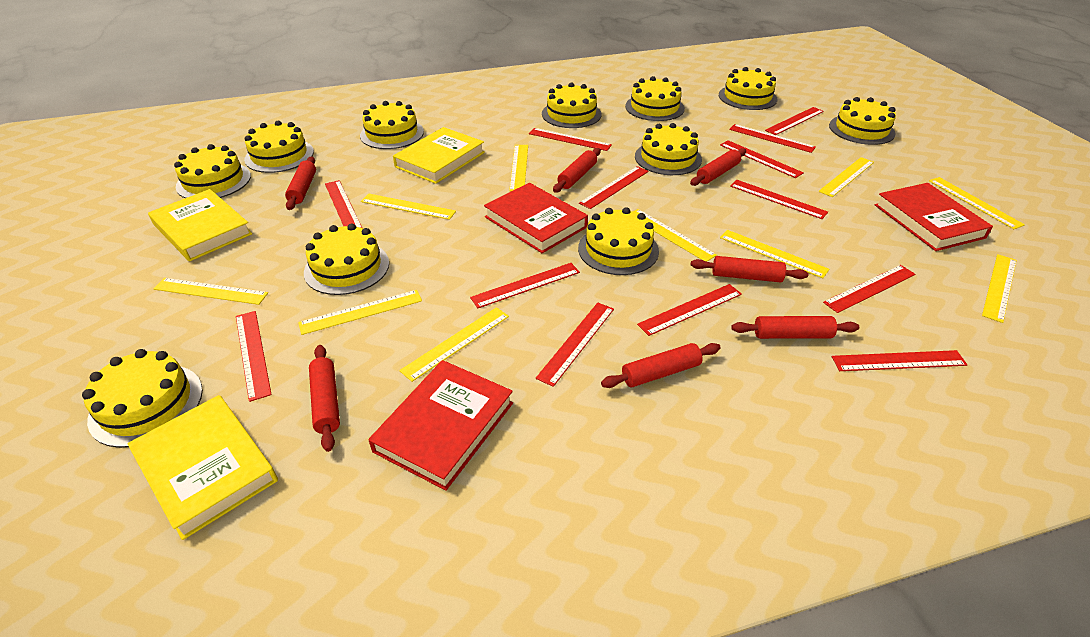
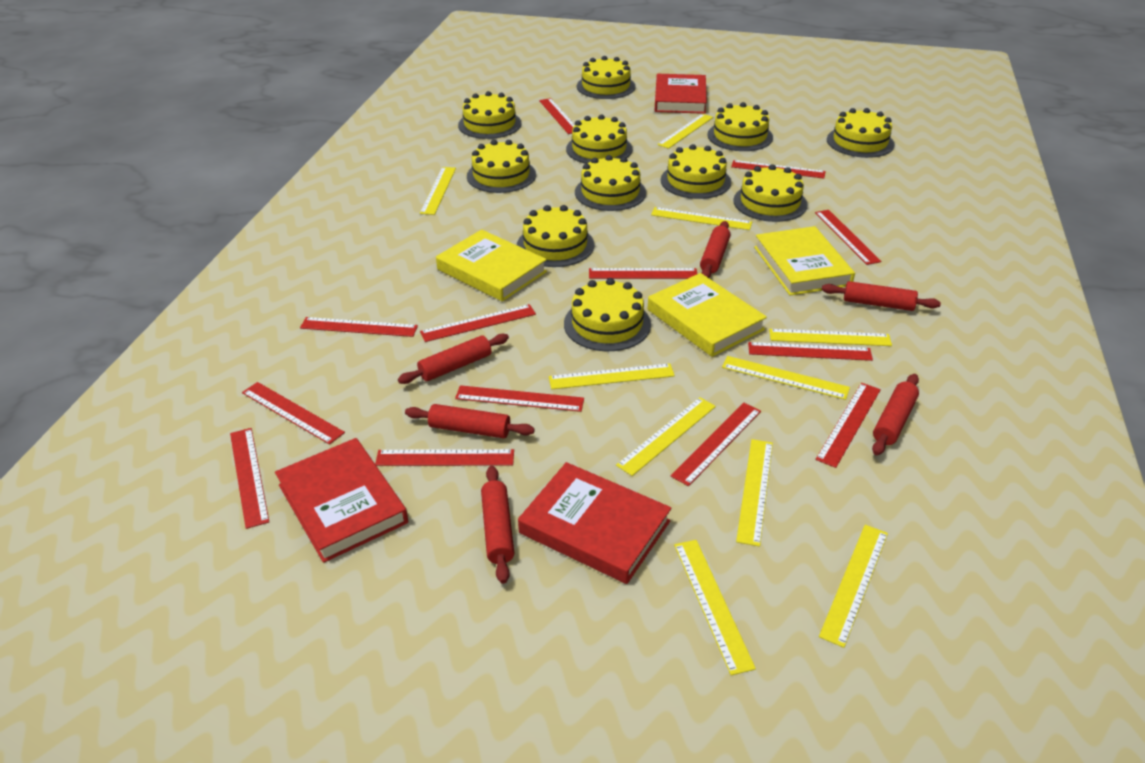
red rolling pin: [285,156,316,210] [309,345,340,452] [553,148,601,193] [601,343,721,388] [690,148,746,186] [691,256,808,282] [731,316,859,339] = 7 -> [398,334,509,384] [405,404,535,438] [481,466,514,584] [700,221,730,278] [822,281,941,311] [872,374,919,455] = 6

